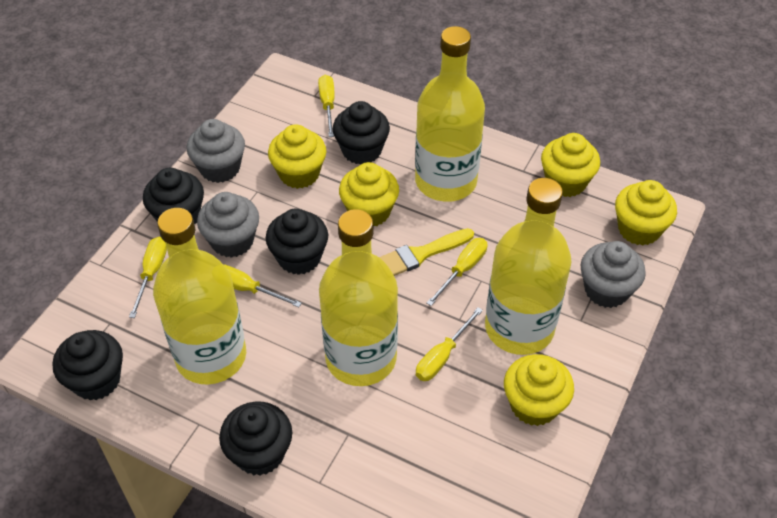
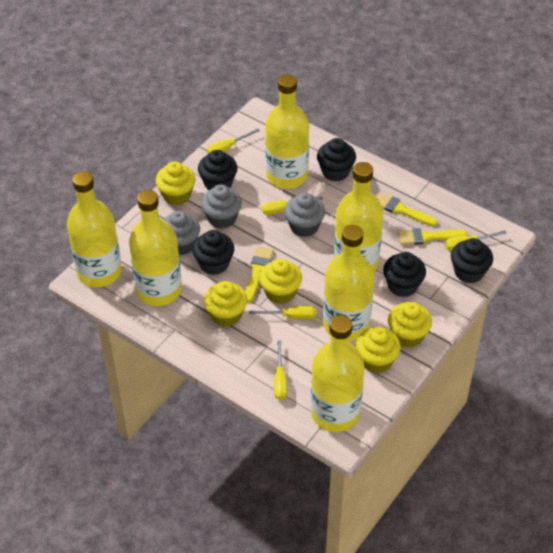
yellow bottle: [153,208,246,385] [319,209,398,386] [415,26,485,202] [485,178,571,355] = 4 -> [67,171,122,287] [129,190,182,306] [265,74,309,189] [311,315,365,432] [323,225,374,341] [334,162,384,272] = 6
yellow brush: [379,228,474,276] = 1 -> [245,246,274,303] [377,192,438,226] [398,228,468,245] = 3

